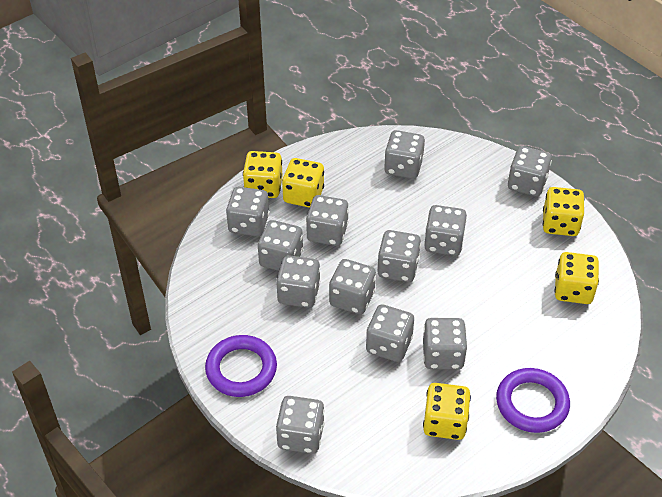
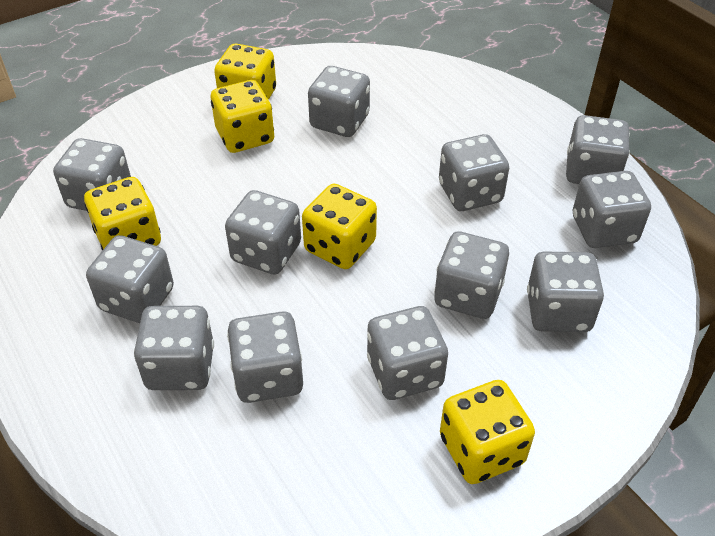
purple ring: [205,335,277,397] [496,368,570,433] = 2 -> none = 0

